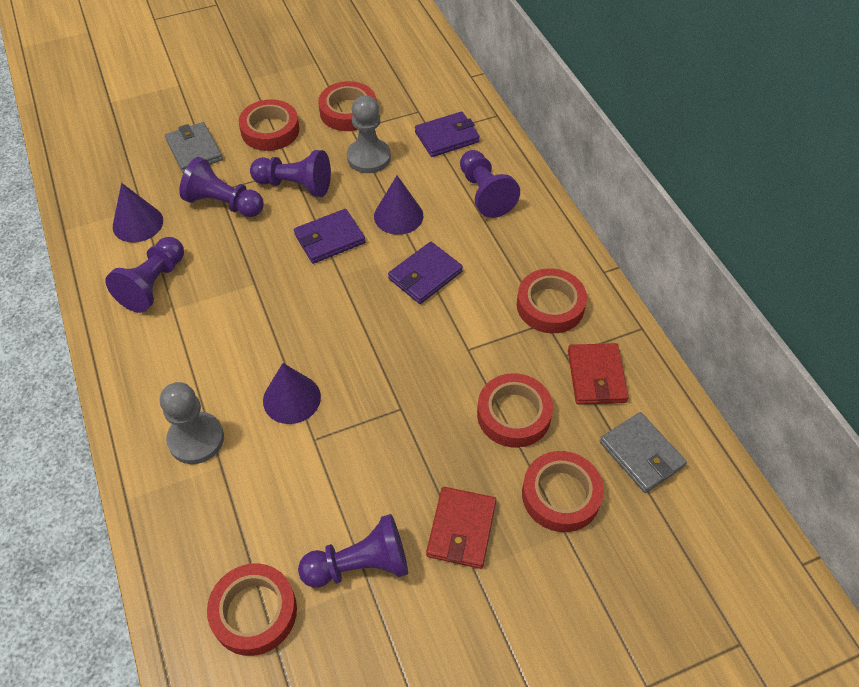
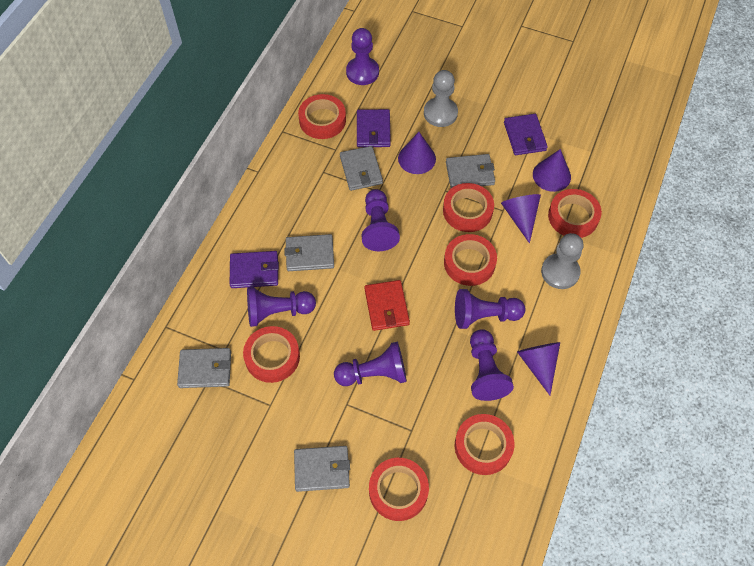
grey wallet: [165,122,223,173] [600,412,687,493] = 2 -> [177,348,231,388] [284,234,334,271] [294,446,350,492] [340,146,383,191] [446,154,495,188] = 5
purple cone: [113,183,163,242] [263,363,321,424] [374,176,423,235] = 3 -> [398,132,436,174] [501,194,541,243] [517,342,560,395] [533,149,571,192] = 4
purple pawn: [105,237,184,313] [179,157,264,217] [250,150,331,197] [298,514,408,588] [460,150,520,218] = 5 -> [247,287,316,327] [334,341,407,386] [346,28,379,85] [362,189,400,251] [455,289,525,329] [470,329,514,401] = 6
red tape: [207,564,297,656] [238,99,299,151] [318,81,376,131] [477,373,553,448] [517,268,587,333] [522,451,604,532] = 6 -> [243,326,300,383] [298,94,346,139] [369,458,429,521] [443,183,494,232] [444,234,497,286] [455,414,514,475] [548,189,602,238] = 7
red wallet: [426,487,496,569] [568,343,628,405] = 2 -> [365,280,410,331] = 1

